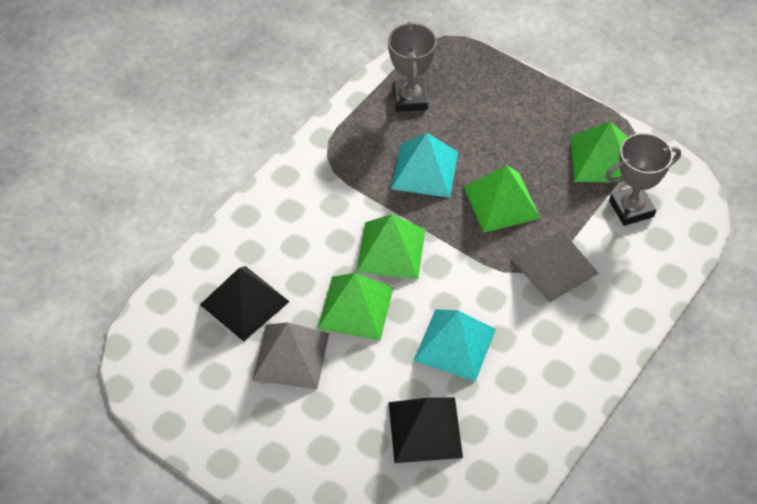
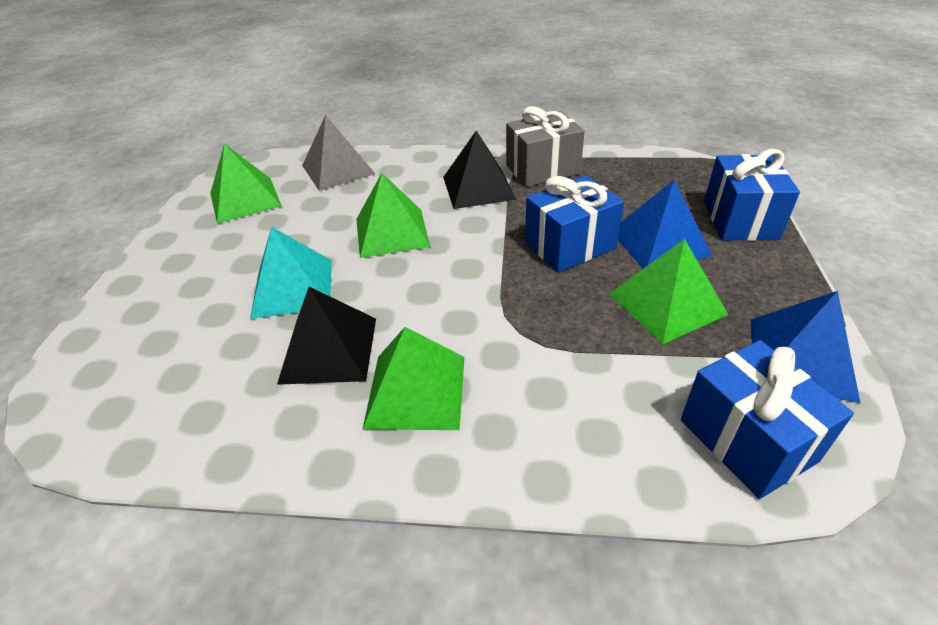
blue gift: none = 0 -> [525,176,624,272] [681,340,854,499] [704,149,800,241] = 3
blue pyramid: none = 0 -> [618,180,712,269] [750,291,860,403] = 2
grey gift: none = 0 -> [506,106,585,187] = 1
grey pyramid: [253,322,329,389] [511,230,599,303] = 2 -> [302,115,375,191] = 1
grey trophy: [388,21,437,112] [605,133,681,226] = 2 -> none = 0
turquoise pyramid: [391,133,459,198] [413,309,496,382] = 2 -> [250,227,332,319] = 1

